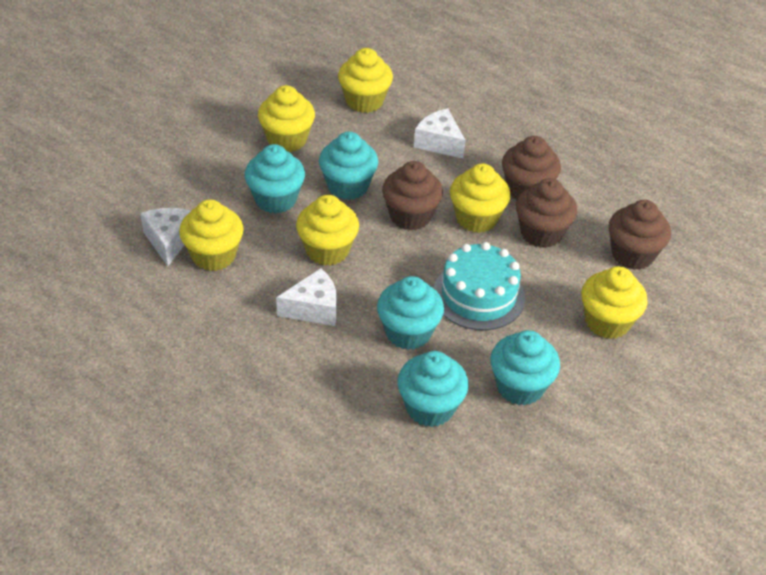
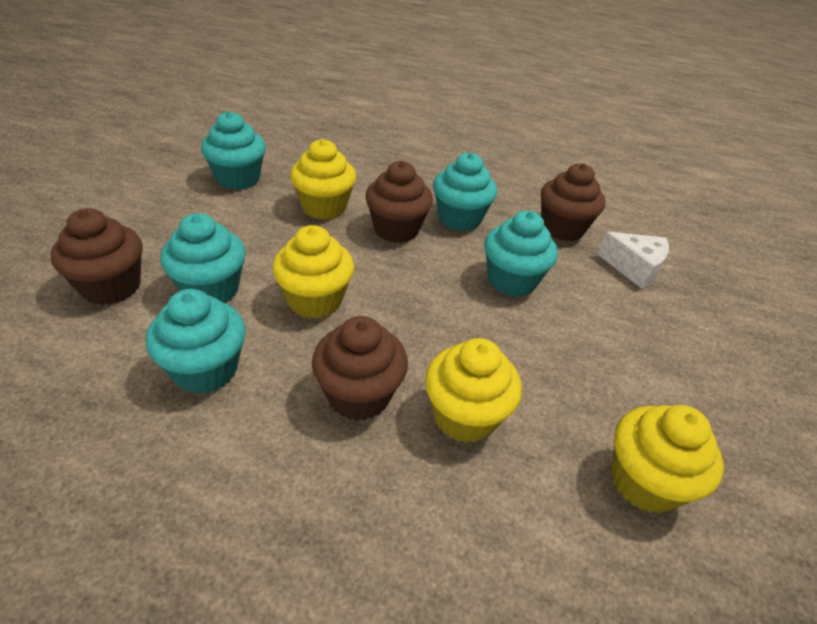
turquoise cake: [434,242,525,330] = 1 -> none = 0
white cheese: [140,208,191,266] [276,268,337,326] [414,109,465,159] = 3 -> [597,232,669,290] = 1
yellow cupcake: [179,199,244,271] [258,85,315,152] [296,195,359,266] [338,48,393,113] [450,163,511,233] [581,266,648,339] = 6 -> [272,225,354,319] [290,139,356,220] [425,338,522,443] [611,405,724,514] = 4

